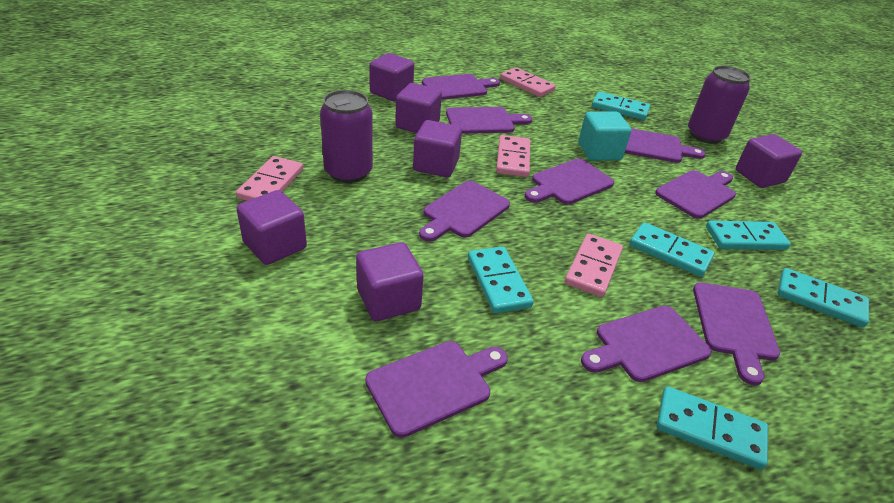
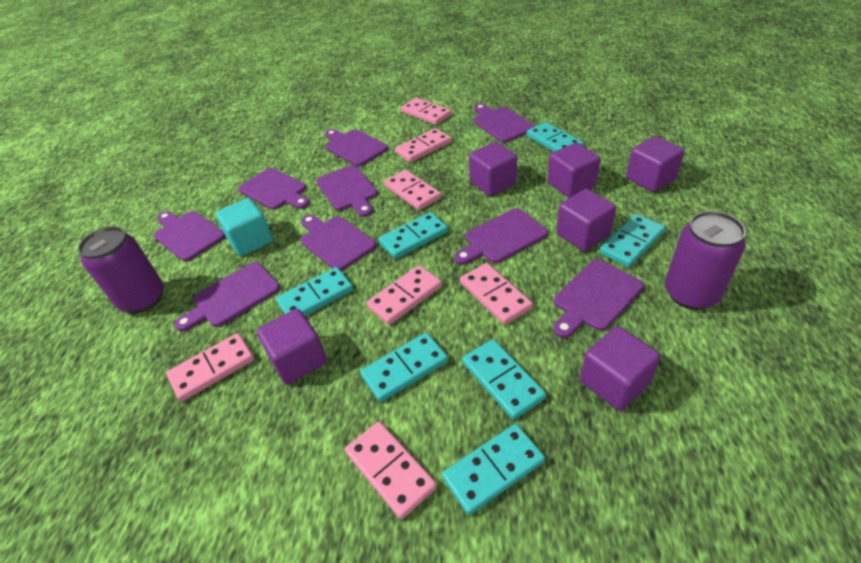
pink domino: [236,156,303,201] [496,135,530,177] [500,67,556,97] [565,234,623,297] = 4 -> [166,333,254,401] [345,422,437,519] [366,265,442,325] [384,170,441,210] [395,128,451,163] [401,98,452,125] [460,263,533,325] = 7
turquoise domino: [468,247,534,313] [592,92,650,120] [629,222,715,277] [656,387,768,470] [706,221,791,250] [777,268,869,328] = 6 -> [276,267,353,316] [360,333,448,402] [378,212,448,259] [442,424,545,515] [462,339,546,420] [527,122,584,152] [599,214,665,267] = 7

